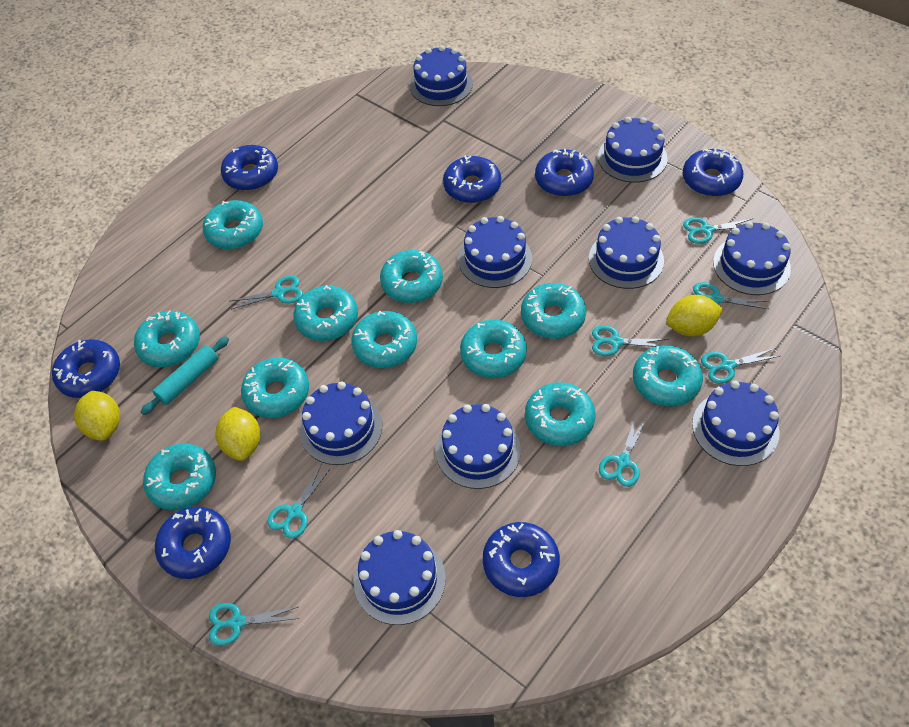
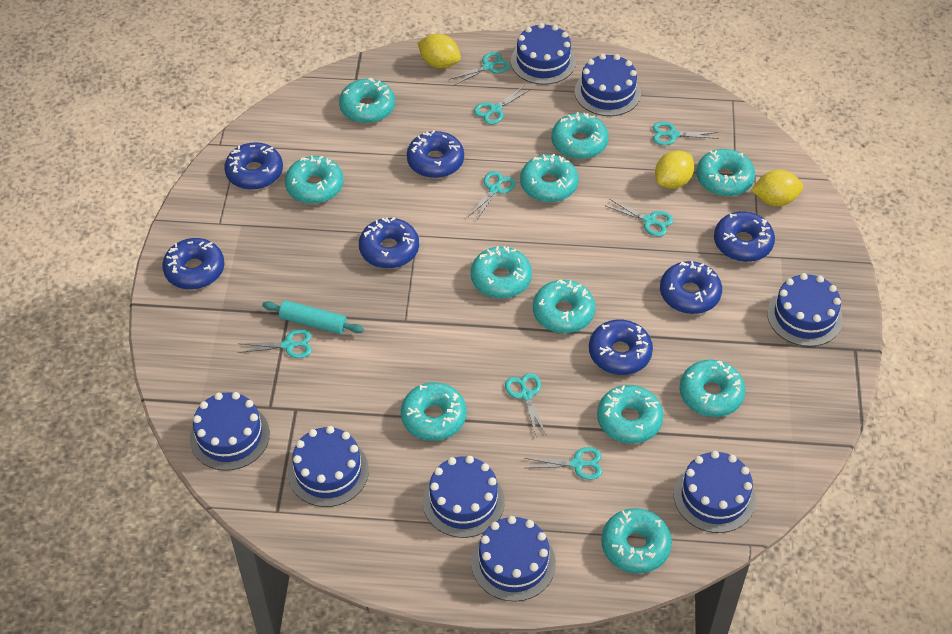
blue cake: [300,381,382,465] [354,530,446,625] [410,45,473,106] [436,404,521,489] [458,216,532,288] [589,216,664,289] [598,117,668,183] [692,381,780,466] [713,221,791,295] = 9 -> [190,392,270,471] [288,426,369,507] [423,456,505,538] [471,516,556,602] [511,23,576,85] [575,54,641,116] [674,451,756,533] [767,273,843,347] = 8

